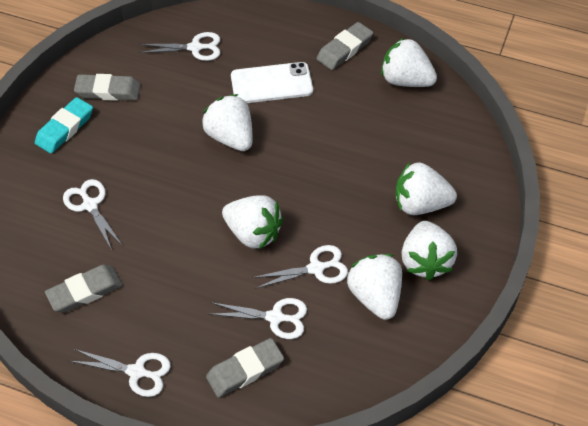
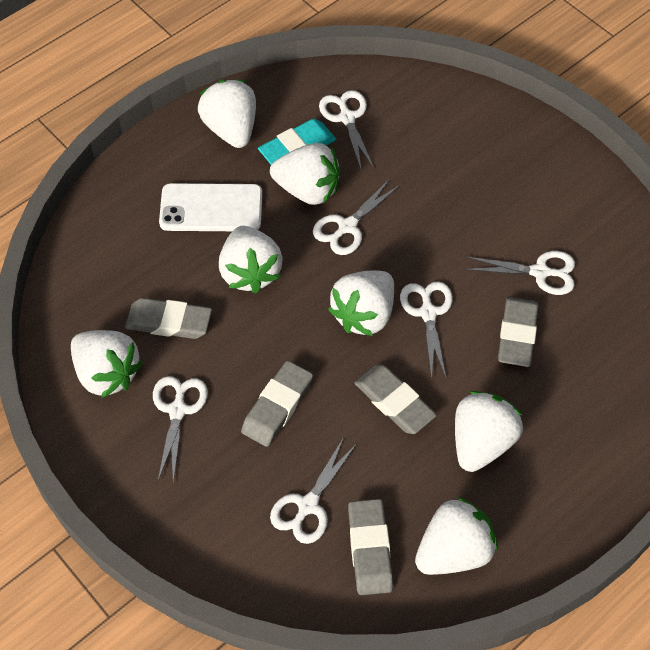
grey eraser: [45,265,123,313] [74,74,141,101] [206,338,284,398] [317,22,373,70] = 4 -> [125,298,212,339] [241,361,313,447] [348,499,393,595] [354,365,437,434] [498,297,539,367] = 5
white scissors: [63,179,123,250] [70,349,171,397] [140,32,220,61] [209,298,307,339] [252,245,348,289] = 5 -> [153,376,208,483] [270,437,357,544] [313,179,400,255] [319,90,374,169] [400,281,453,379] [465,251,575,295] = 6
white strawberry: [202,94,253,151] [222,195,283,249] [347,254,402,320] [381,38,437,87] [395,162,457,215] [401,221,457,281] = 6 -> [71,330,143,398] [198,79,256,148] [219,226,283,294] [270,143,340,205] [328,270,394,336] [415,497,498,575] [455,391,523,472] = 7

